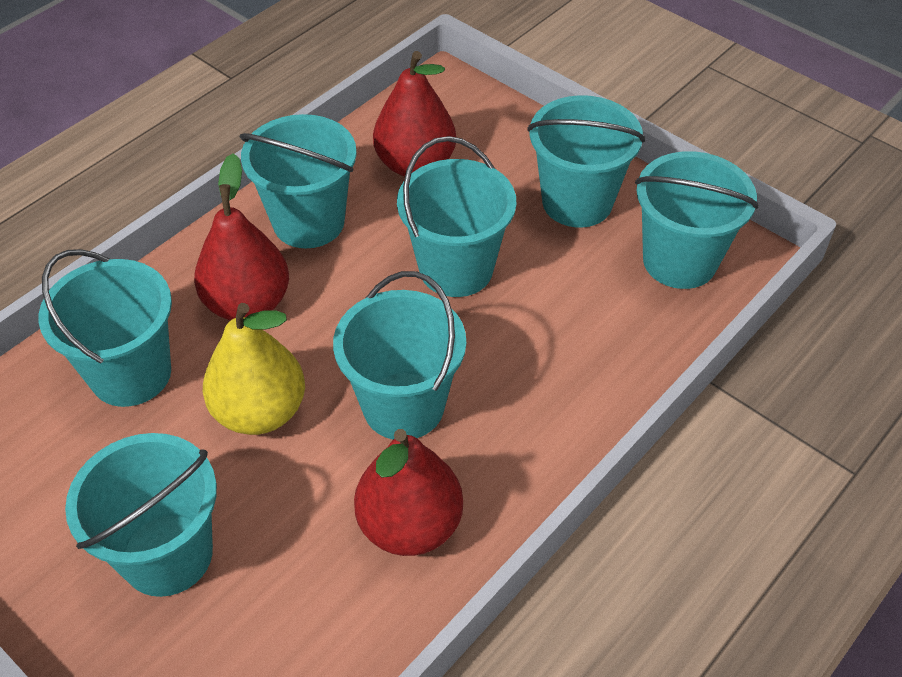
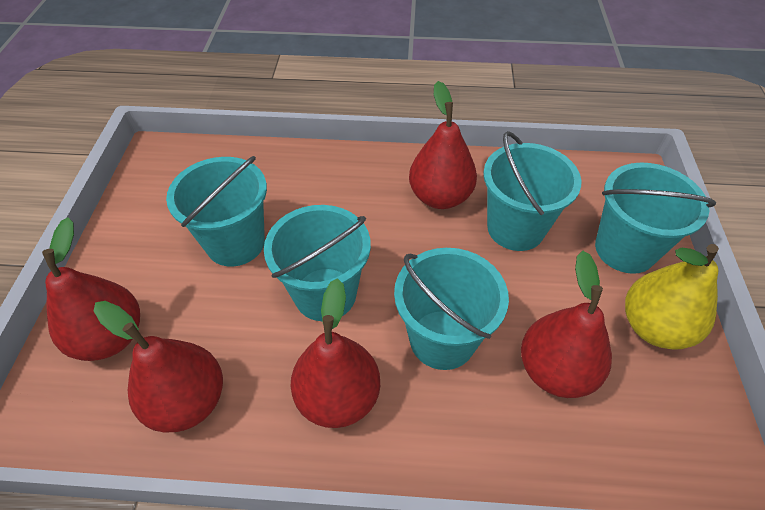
red pear: [194,153,289,321] [354,429,463,556] [373,51,456,177] = 3 -> [42,217,140,361] [94,301,223,432] [291,278,380,428] [409,81,477,209] [521,251,612,398] = 5
turquoise bucket: [39,249,172,407] [65,433,217,597] [239,114,357,248] [333,271,466,440] [397,136,516,297] [527,95,645,228] [635,151,759,289] = 7 -> [166,156,267,267] [264,205,371,321] [394,248,509,370] [483,131,582,251] [595,163,716,274] = 5

